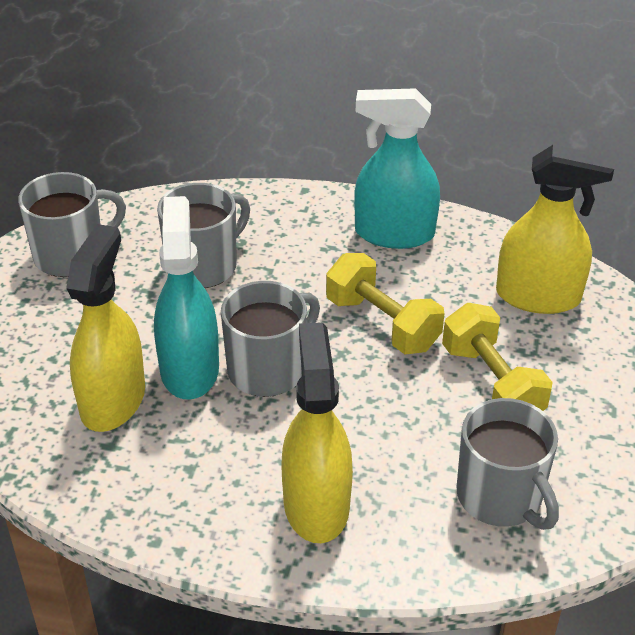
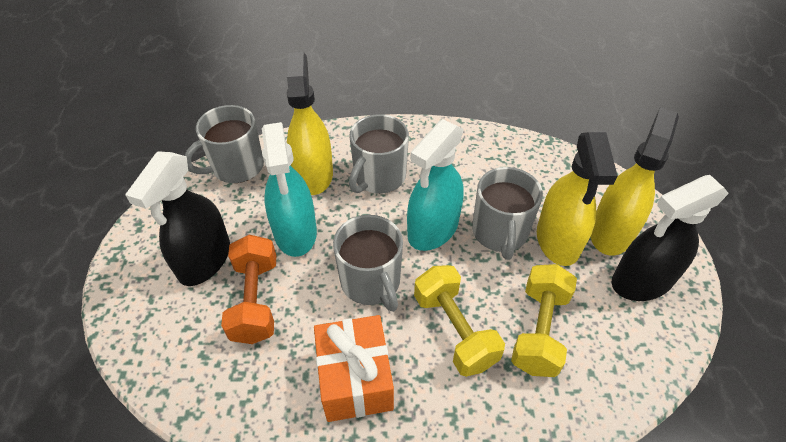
black spray bottle: none = 0 -> [125,151,230,286] [612,175,729,301] = 2
orange dumbbell: none = 0 -> [221,234,276,344] = 1
orange gift: none = 0 -> [314,315,394,422] = 1

